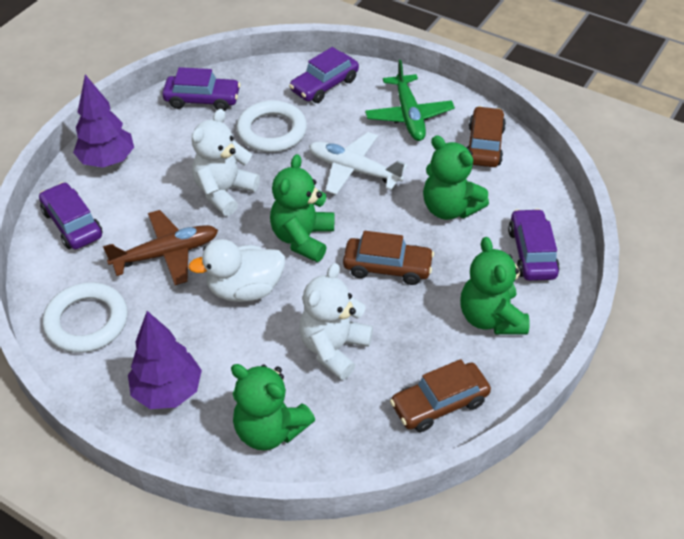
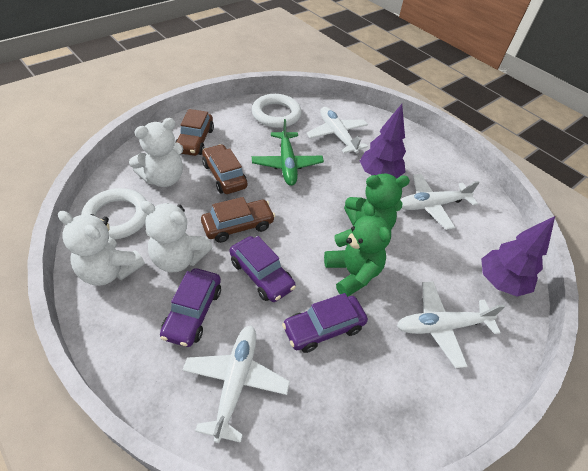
brown plane: [103,210,218,285] = 1 -> none = 0
green teddy bear: [231,364,315,451] [270,154,334,262] [423,136,489,220] [460,237,529,335] = 4 -> [324,203,391,297] [344,173,410,229] = 2
purple car: [39,182,103,249] [162,67,241,111] [289,47,359,103] [508,209,560,281] = 4 -> [160,268,221,347] [229,236,296,302] [282,293,368,353] = 3
white duck: [188,239,285,302] = 1 -> none = 0
white plane: [309,132,407,195] = 1 -> [182,326,290,443] [306,107,368,154] [397,281,505,368] [400,174,480,230] = 4
white teddy bear: [192,109,260,216] [299,263,373,380] = 2 -> [58,211,145,286] [129,118,183,187] [140,201,212,272] = 3

